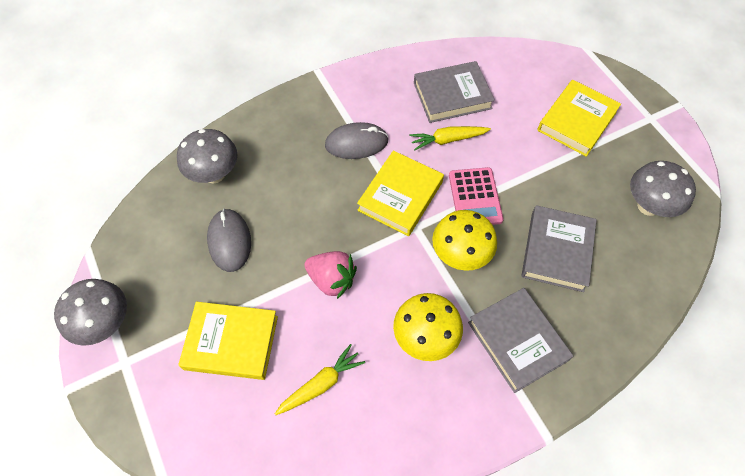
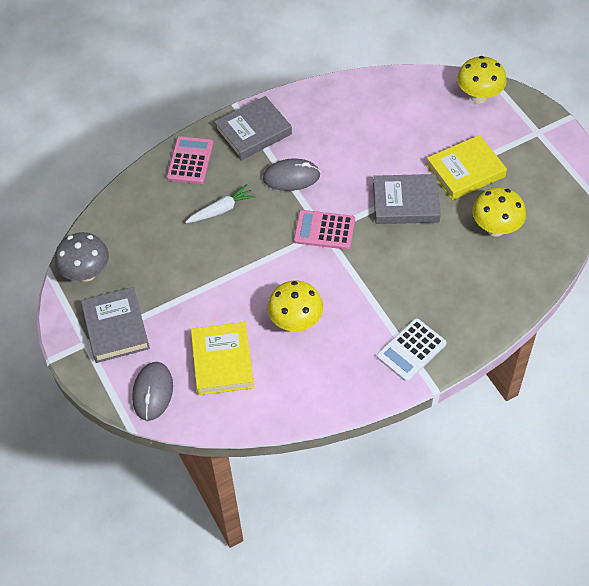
grey mushroom: [54,279,127,346] [177,129,238,184] [630,161,696,217] = 3 -> [55,232,109,282] = 1
pink calculator: [449,167,504,225] = 1 -> [167,136,214,184] [294,210,355,250] = 2
pink strawberry: [304,251,357,299] = 1 -> none = 0
white calculator: none = 0 -> [377,318,446,382] = 1
white carrot: none = 0 -> [185,184,256,223] = 1
yellow book: [178,302,278,380] [357,151,444,236] [537,80,621,157] = 3 -> [191,322,254,395] [426,135,507,200] = 2
yellow carrot: [275,344,365,415] [409,126,491,151] = 2 -> none = 0
yellow mushroom: [393,293,463,361] [432,210,497,271] = 2 -> [267,281,323,331] [457,56,507,103] [472,187,526,237] = 3

